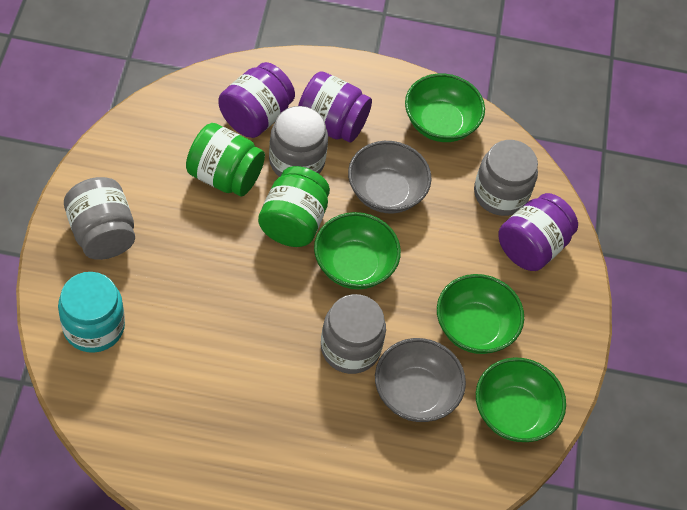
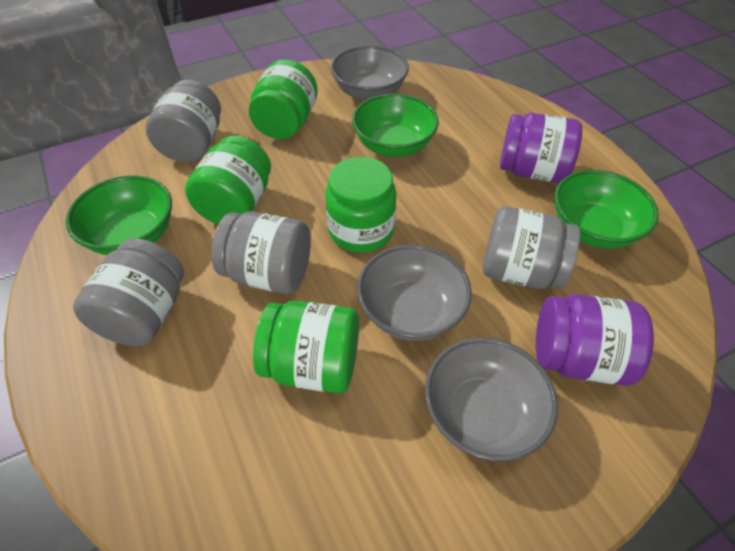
green bowl: [314,212,401,289] [405,73,485,142] [437,274,524,354] [476,357,566,442] = 4 -> [66,176,172,255] [352,94,439,157] [555,170,659,249] = 3
green jar: [186,123,265,196] [258,166,330,247] = 2 -> [185,135,271,224] [249,59,318,139] [253,301,359,393] [325,157,396,253] = 4
grey bowl: [348,141,431,213] [375,338,466,422] = 2 -> [331,46,409,101] [357,244,472,341] [425,337,558,462] = 3
purple jar: [218,62,295,138] [298,71,372,142] [498,193,578,271] = 3 -> [500,113,582,183] [536,294,654,385] = 2
turquoise jar: [58,272,125,353] = 1 -> none = 0

